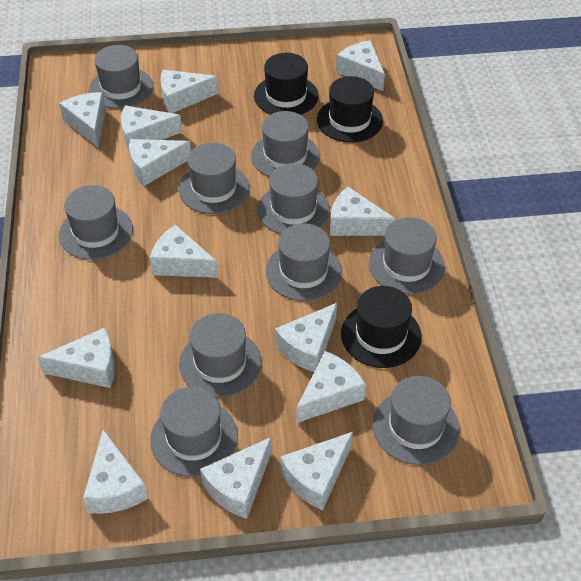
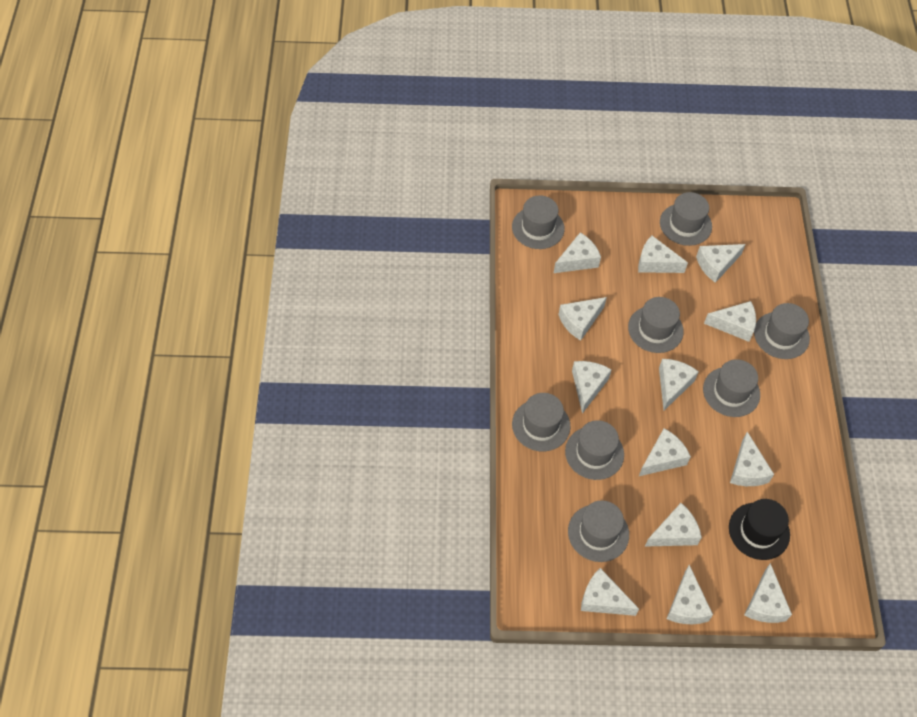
black hat: [254,53,319,115] [317,76,383,143] [341,286,422,368] = 3 -> [729,499,790,560] = 1
grey hat: [59,185,133,260] [89,45,153,109] [150,387,238,477] [179,143,249,214] [179,313,262,397] [251,111,320,177] [257,163,330,234] [265,223,342,301] [369,217,445,294] [373,376,460,465] = 10 -> [512,195,565,249] [512,393,570,451] [565,420,624,480] [568,500,629,562] [628,297,684,353] [660,192,712,246] [703,359,760,417] [754,303,810,359] = 8

